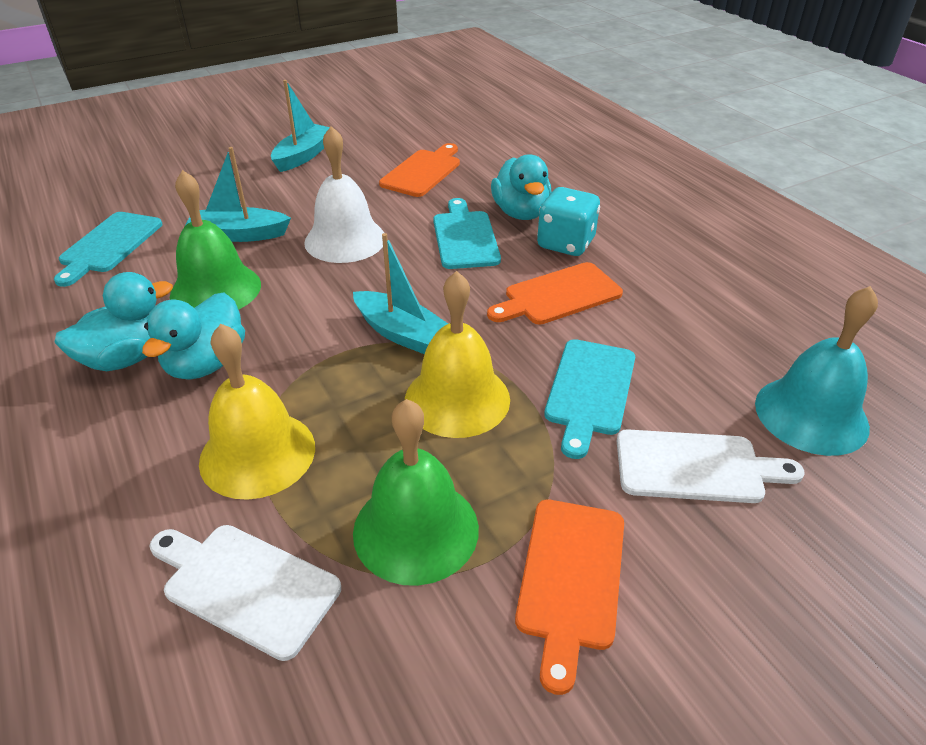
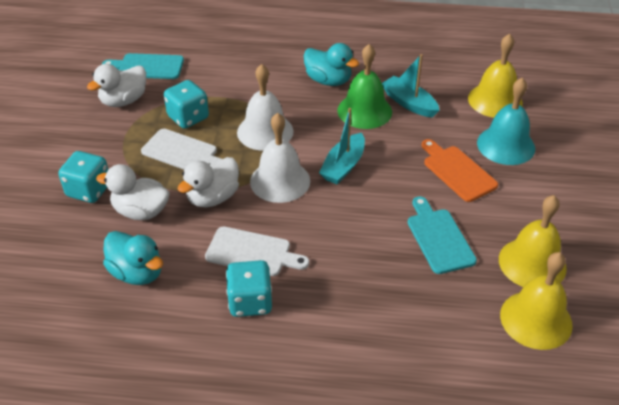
green bell: [170,170,261,310] [353,399,479,586] = 2 -> [337,44,392,129] = 1
orange cutting board: [379,143,460,197] [487,262,623,325] [515,499,624,695] = 3 -> [422,139,498,202] = 1
turquoise boat: [185,147,291,242] [271,80,330,172] [353,233,448,354] = 3 -> [319,108,365,184] [382,54,439,118] = 2
turquoise cutting board: [54,212,162,287] [433,198,501,269] [544,339,635,459] = 3 -> [102,53,184,79] [407,196,477,274] = 2
turquoise dice: [537,187,600,256] = 1 -> [58,151,108,203] [164,80,209,129] [226,260,272,317] = 3
turquoise duck: [54,272,173,371] [142,292,245,380] [491,154,552,220] = 3 -> [103,231,163,285] [304,43,359,86] = 2
white bell: [304,126,384,263] = 1 -> [237,64,293,151] [250,113,310,203] = 2
white duck: none = 0 -> [87,64,146,107] [96,164,170,220] [178,157,239,207] = 3
yellow bell: [199,324,315,500] [405,271,510,438] = 2 -> [468,34,523,117] [499,195,567,287] [500,252,573,350] = 3

